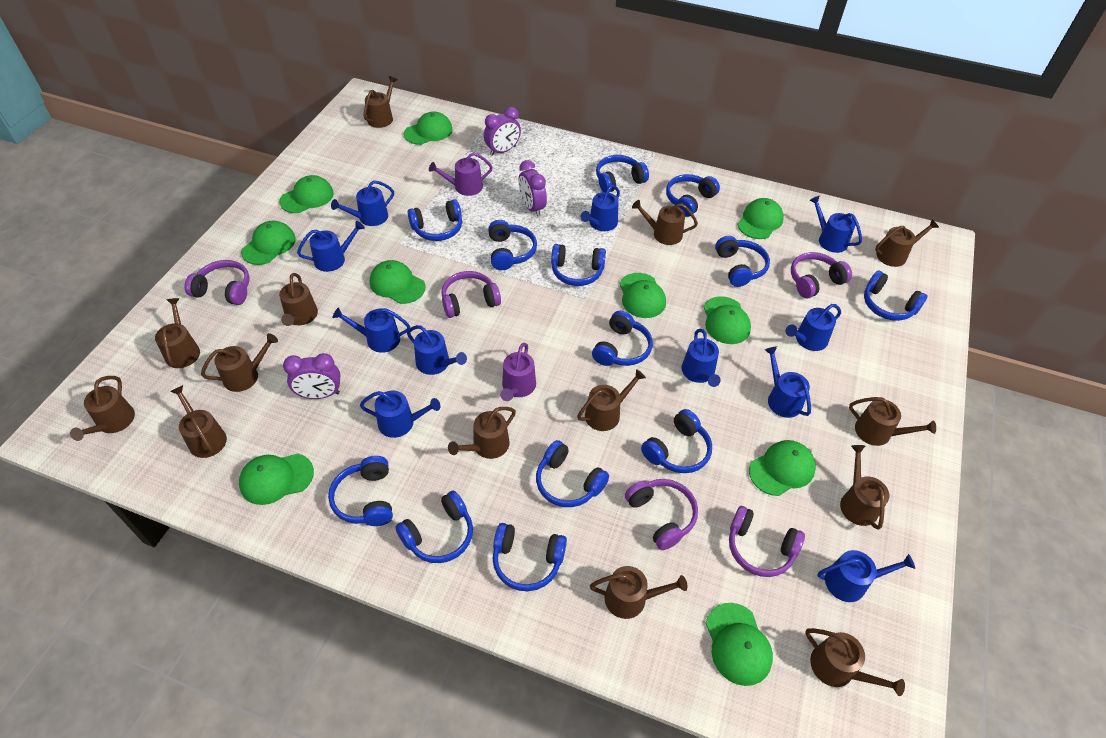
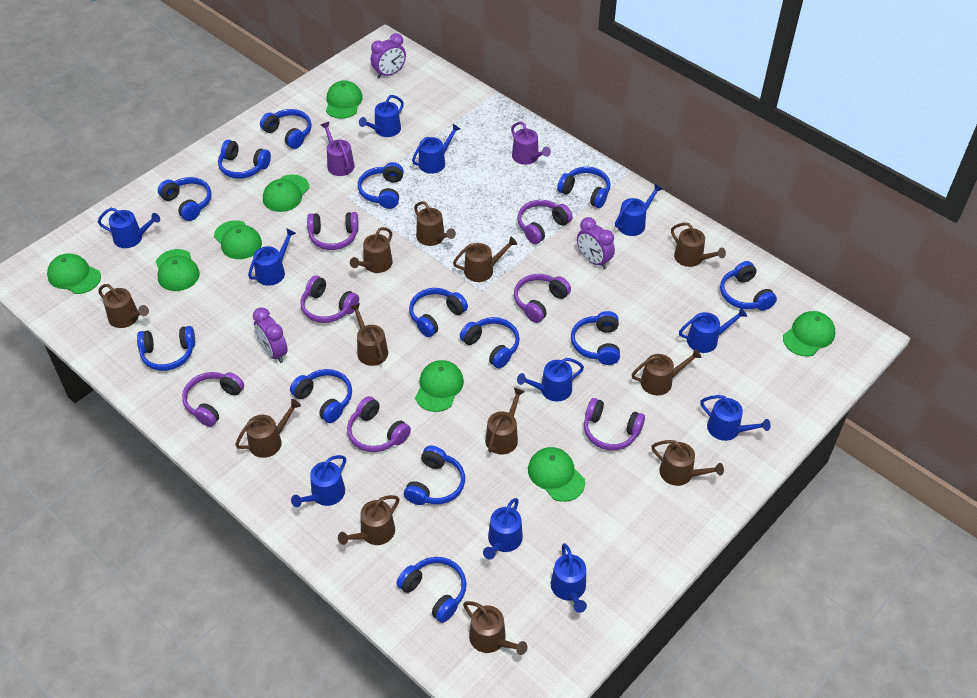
brown watering can: [70,376,135,441] [155,298,200,368] [170,385,227,458] [201,333,278,392] [279,273,318,326] [364,76,397,128] [448,407,516,459] [577,369,646,431] [590,566,687,619] [632,200,698,245] [805,628,905,696] [840,445,889,530] [849,397,936,446] [875,219,939,267] = 14 -> [98,284,149,328] [235,399,301,458] [338,495,399,545] [350,227,393,273] [350,303,388,366] [414,201,456,246] [453,237,517,282] [463,601,528,655] [485,388,525,455] [632,349,702,395] [651,440,724,486] [671,222,726,267] = 12
green cap: [239,453,314,505] [241,221,296,265] [279,175,334,213] [369,260,425,304] [404,112,453,145] [619,273,666,318] [703,296,751,344] [706,603,773,686] [737,198,784,239] [749,440,816,496] = 10 -> [47,253,101,294] [156,249,200,291] [214,220,262,259] [263,175,309,212] [326,81,363,119] [415,360,464,412] [528,447,585,502] [783,311,835,357] = 8
purple headphones: [184,260,250,305] [441,271,501,318] [625,479,698,550] [729,506,805,577] [791,252,852,298] = 5 -> [182,372,244,427] [301,275,359,323] [307,212,359,250] [347,396,411,452] [514,274,571,323] [517,200,573,244] [584,398,645,450] = 7

